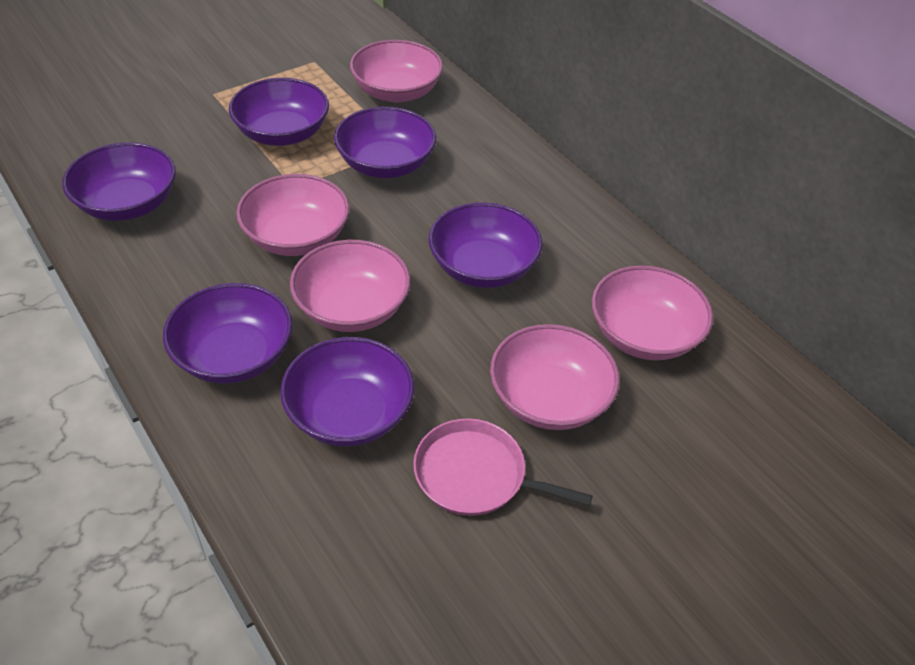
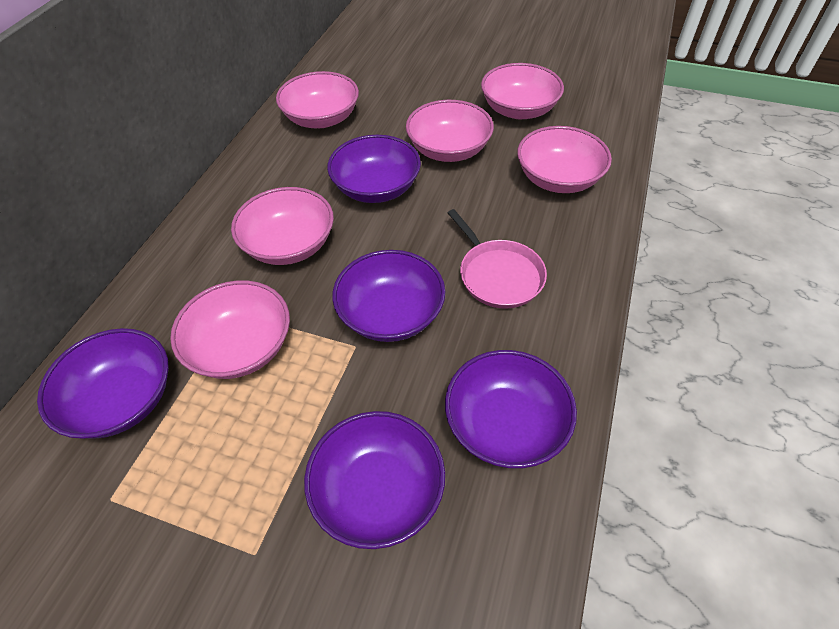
pink bowl: [236,174,349,256] [290,240,410,332] [350,40,443,102] [490,324,620,430] [592,265,713,360] = 5 -> [170,280,290,379] [231,187,334,265] [276,71,359,128] [406,100,494,162] [481,63,564,119] [517,126,612,193] = 6
purple bowl: [62,142,176,221] [163,283,292,383] [229,78,329,146] [280,337,414,446] [334,107,436,178] [429,202,542,288] = 6 -> [37,328,169,439] [304,411,445,549] [327,135,421,203] [332,250,445,342] [445,350,577,468] = 5

